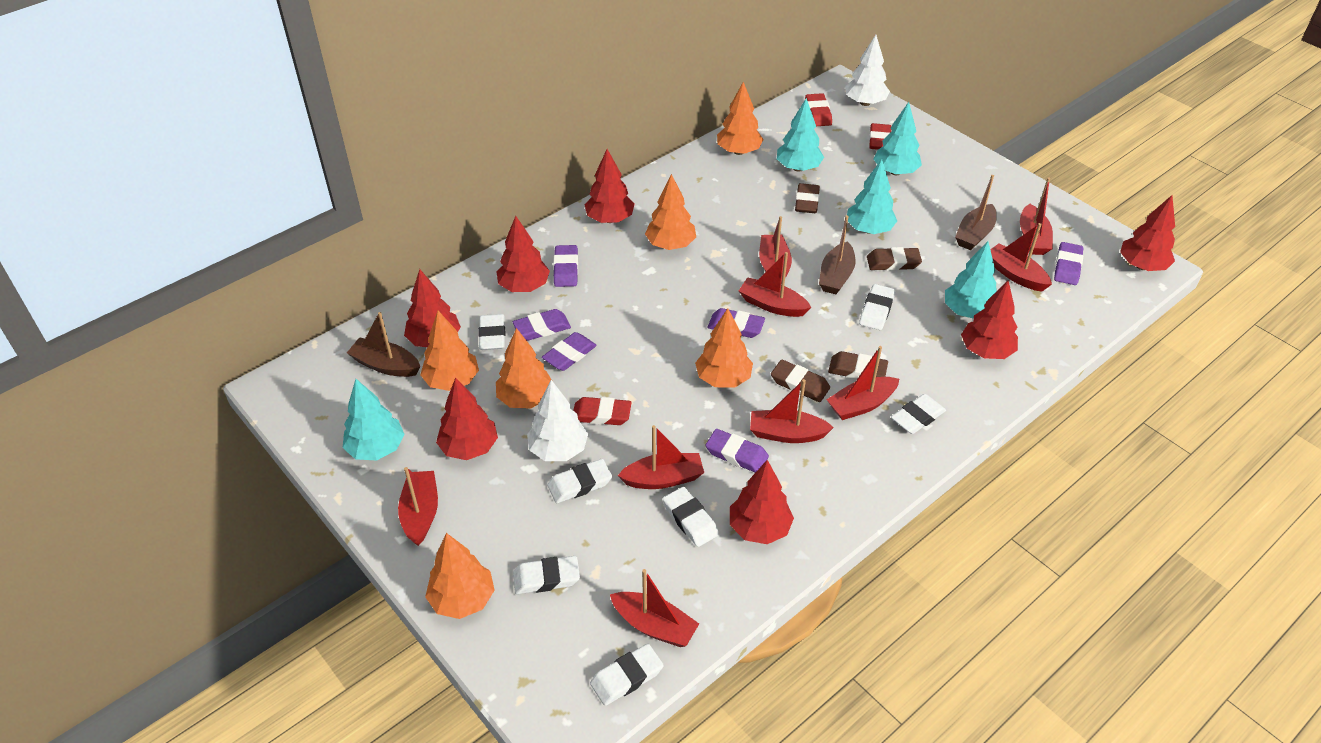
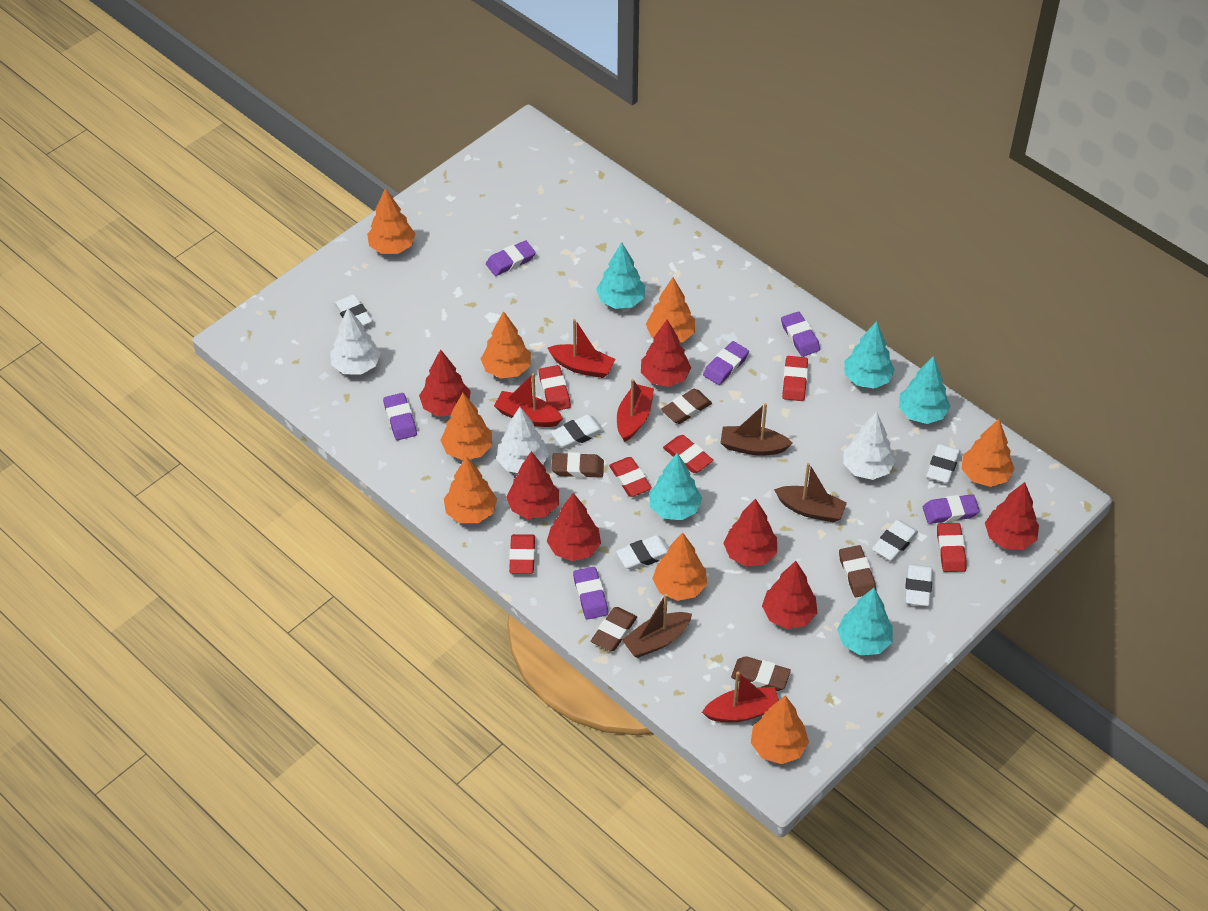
brown eraser: [771,360,830,402] [795,183,820,213] [828,351,888,380] [867,247,922,271] = 4 -> [552,452,604,478] [591,607,637,651] [661,389,712,424] [731,656,791,691] [839,545,876,597] = 5
orange tree: [420,311,479,391] [425,533,495,619] [496,328,551,409] [645,174,696,250] [695,308,753,387] [717,82,764,155] = 6 -> [367,188,415,254] [440,393,492,460] [444,456,497,523] [481,311,531,378] [646,278,695,343] [652,532,707,601] [751,696,809,764] [962,419,1015,487] = 8
red boat: [398,467,438,546] [610,569,699,647] [617,425,704,489] [739,252,812,317] [750,379,834,443] [759,216,792,284] [827,346,899,420] [990,223,1052,291] [1020,177,1053,255] = 9 -> [494,373,563,427] [548,319,615,378] [617,379,654,442] [702,672,779,722] = 4
red eraser: [573,397,632,425] [805,93,832,126] [869,123,891,150] = 3 -> [509,534,535,574] [539,365,571,410] [609,457,652,497] [663,435,713,473] [782,356,808,401] [937,523,967,572] = 6
white eraser: [478,314,505,350] [513,556,580,594] [547,459,612,503] [590,644,664,706] [663,487,719,547] [859,284,895,330] [891,394,946,434] = 7 -> [334,294,372,326] [551,415,604,449] [616,535,669,570] [872,520,918,561] [905,564,933,606] [926,444,960,483] = 6
white tree: [527,380,588,461] [845,35,890,106] = 2 -> [330,309,381,375] [497,407,549,473] [843,412,896,480] = 3

